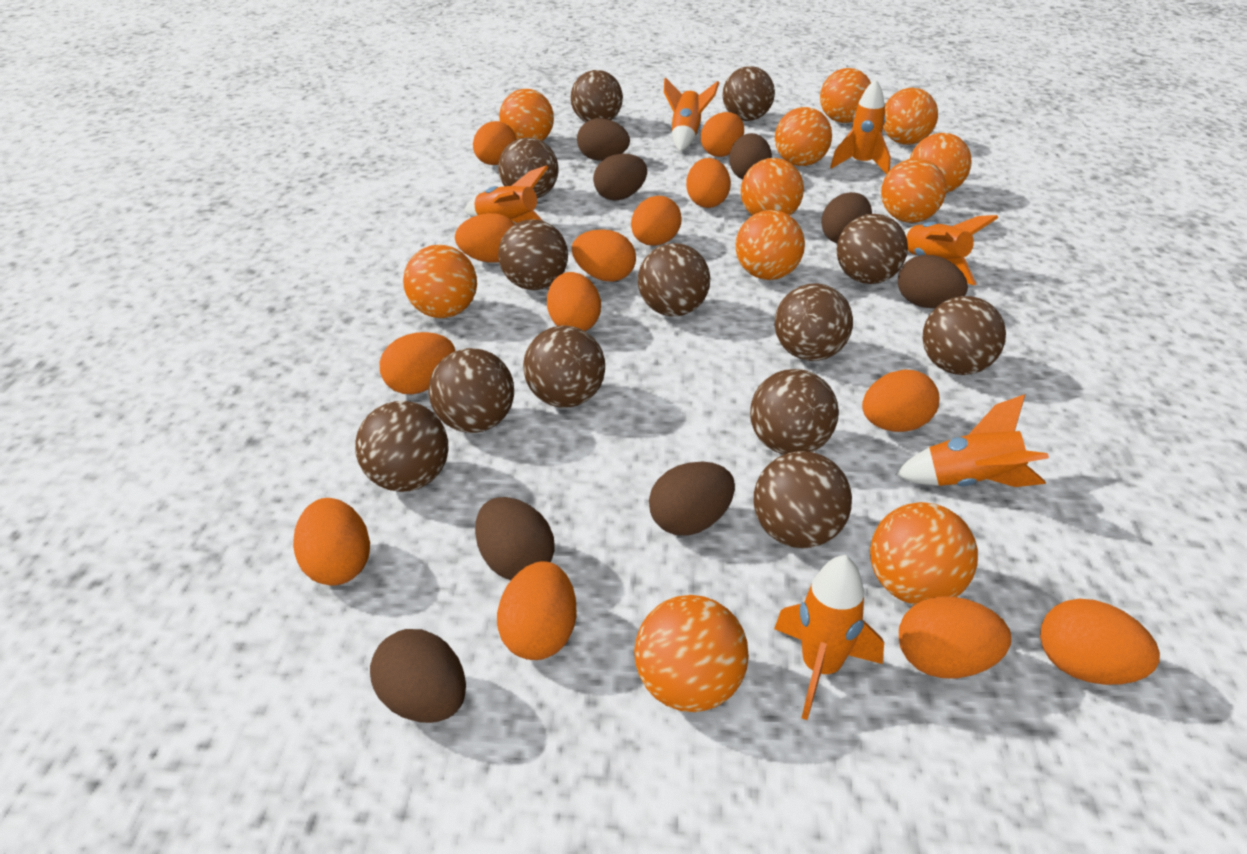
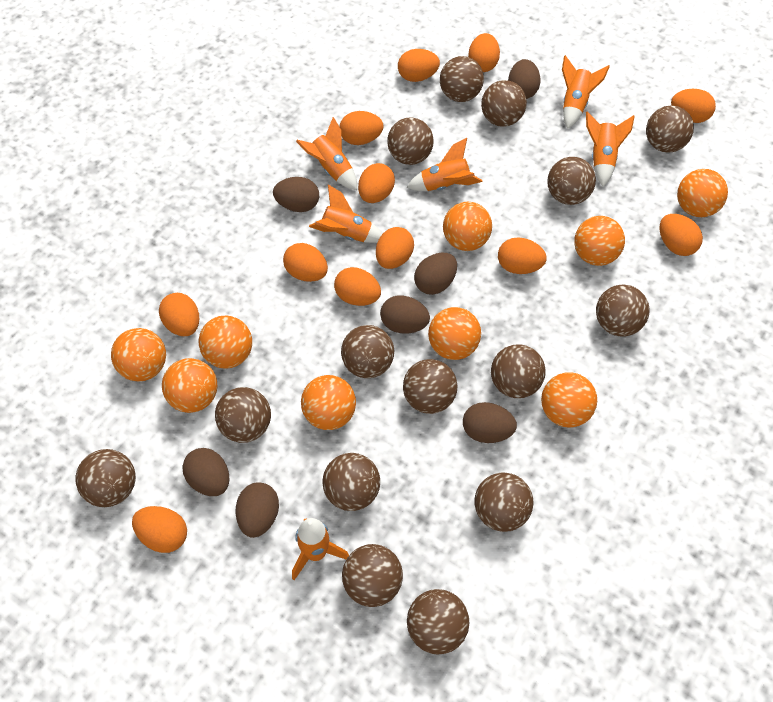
brown ball: [355,401,448,492] [429,348,514,433] [498,137,559,198] [498,219,568,290] [523,325,605,407] [571,70,623,122] [638,243,710,316] [723,66,775,121] [750,369,839,455] [754,451,852,548] [774,283,853,361] [837,214,908,284] [922,296,1006,375] = 13 -> [75,449,136,507] [215,387,271,443] [323,453,380,511] [341,325,394,378] [342,544,403,607] [387,117,434,165] [403,359,457,414] [407,589,469,654] [440,56,484,102] [474,472,533,532] [481,80,527,127] [491,344,545,398] [547,157,596,205] [596,284,649,337] [646,105,694,153] = 15
brown egg: [370,629,466,723] [475,497,555,580] [577,118,630,161] [593,154,647,201] [649,462,735,536] [729,133,772,179] [821,192,872,243] [898,255,968,308] = 8 -> [183,448,229,496] [236,482,279,538] [273,177,319,212] [380,295,430,333] [414,252,457,295] [463,402,517,443] [508,59,540,99] = 7
orange ball: [403,245,477,318] [499,89,554,141] [634,595,749,712] [735,210,805,280] [741,158,804,216] [775,107,832,166] [820,68,871,123] [870,502,978,605] [881,158,946,223] [883,88,938,145] [910,133,972,193] = 11 -> [111,328,166,381] [162,358,217,413] [199,315,252,369] [301,375,356,430] [428,307,481,360] [443,202,492,251] [541,373,597,428] [574,216,625,266] [677,169,728,217] = 9
orange egg: [293,498,370,585] [380,332,455,394] [455,213,515,263] [473,121,517,165] [497,561,577,660] [547,272,601,331] [572,229,636,282] [631,196,682,246] [686,158,731,208] [701,112,744,157] [862,369,939,432] [899,596,1011,678] [1040,599,1160,685] = 13 -> [132,506,187,553] [159,293,199,336] [283,243,328,282] [334,267,381,306] [339,111,384,145] [358,163,395,203] [376,227,414,269] [398,49,440,82] [468,33,500,72] [498,237,547,274] [660,214,703,256] [671,89,716,123] = 12

